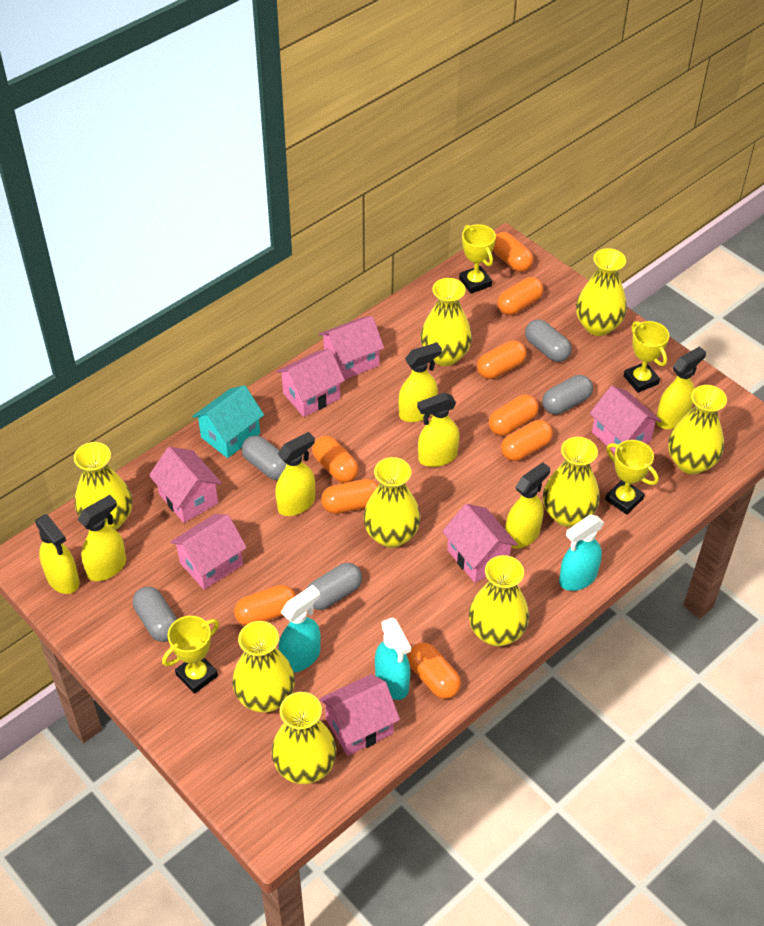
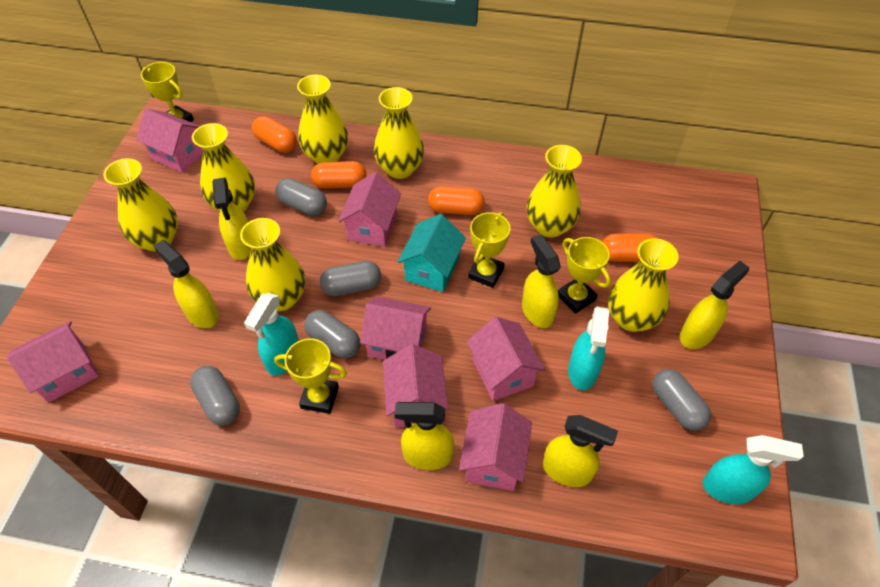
orange capsule: [234,584,296,626] [312,436,359,483] [321,479,378,514] [408,643,461,699] [477,340,527,379] [488,394,539,436] [493,232,534,272] [497,277,543,315] [501,420,553,461] = 9 -> [252,116,297,153] [311,161,367,189] [428,186,485,215] [602,233,658,262] = 4
yellow spray bottle: [35,514,80,594] [78,495,126,581] [275,432,315,516] [399,343,442,422] [417,393,459,467] [505,462,550,548] [656,347,706,429] = 7 -> [153,240,219,328] [212,178,251,260] [394,402,454,470] [522,235,561,328] [543,415,618,487] [680,261,749,349] = 6
yellow vase: [74,442,132,530] [232,621,295,713] [271,692,336,784] [363,457,421,548] [420,278,472,366] [469,555,529,646] [543,437,600,527] [576,248,627,336] [668,385,727,474] = 9 -> [103,158,178,252] [192,123,255,212] [240,218,305,311] [297,75,348,164] [374,87,424,179] [527,145,582,238] [608,238,678,332] = 7

